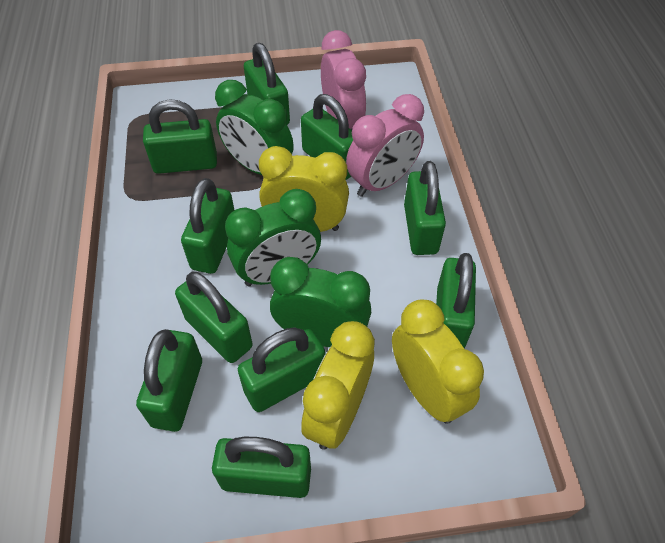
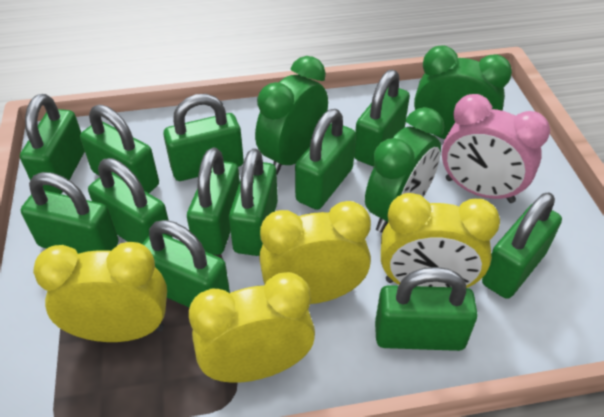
green padlock: [136,329,202,432] [143,100,217,174] [175,271,253,363] [181,178,234,274] [212,437,311,498] [238,327,325,412] [244,43,290,125] [301,94,353,180] [404,161,446,255] [436,253,476,349] = 10 -> [20,94,85,194] [21,172,119,254] [80,105,159,193] [88,158,173,244] [142,220,230,308] [163,94,244,181] [187,148,240,255] [229,148,278,256] [295,109,356,210] [354,70,410,166] [375,267,478,351] [482,193,562,299] = 12
pink clock: [321,30,366,130] [346,94,424,197] = 2 -> [442,94,550,203] = 1
yellow clock: [259,146,349,232] [301,321,375,450] [392,300,484,424] = 3 -> [33,242,167,342] [189,272,315,383] [259,201,371,304] [381,193,500,288] = 4

